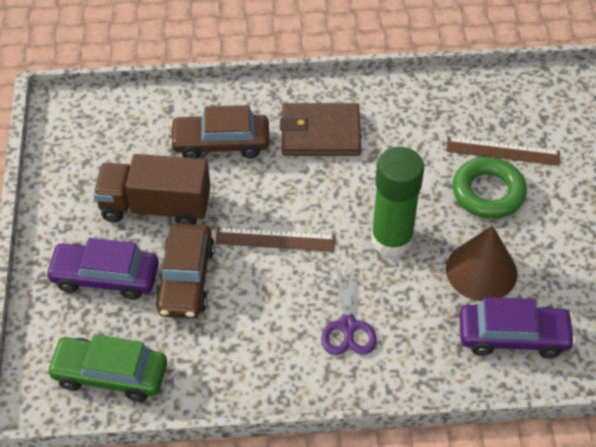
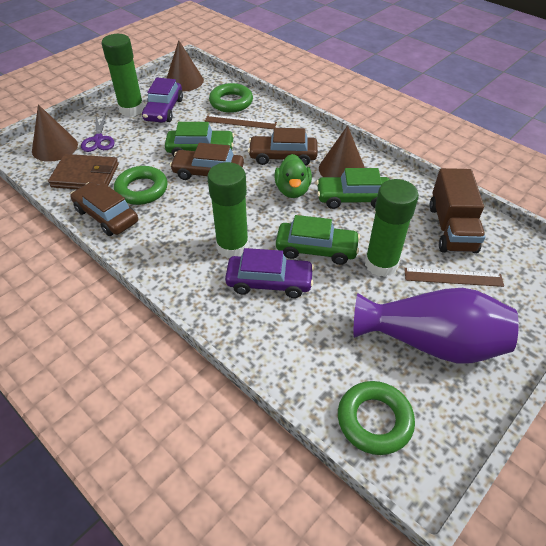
brown car: [155,223,215,319] [169,105,270,159] = 2 -> [71,182,138,236] [170,143,244,180] [248,128,318,166] = 3
brown cone: [446,225,518,301] = 1 -> [32,104,78,162] [167,40,204,92] [319,126,365,177] = 3
green car: [46,334,167,402] = 1 -> [165,122,235,156] [276,215,360,265] [316,168,390,209] = 3
green duck: none = 0 -> [274,154,312,198] = 1
green glue stick: [371,147,424,257] = 1 -> [102,34,144,117] [207,162,249,258] [365,179,419,277] = 3
green ring: [453,157,527,219] = 1 -> [114,166,168,205] [209,83,253,113] [338,381,415,455] = 3
purple vase: none = 0 -> [354,288,519,363] = 1

